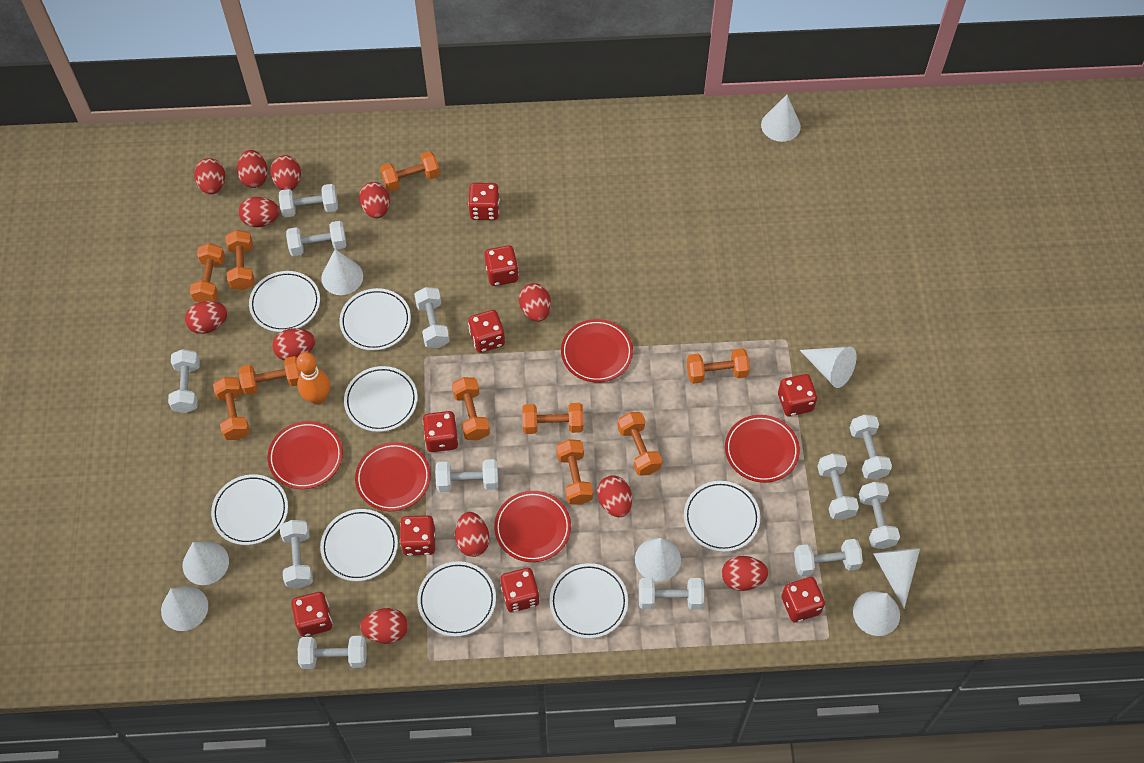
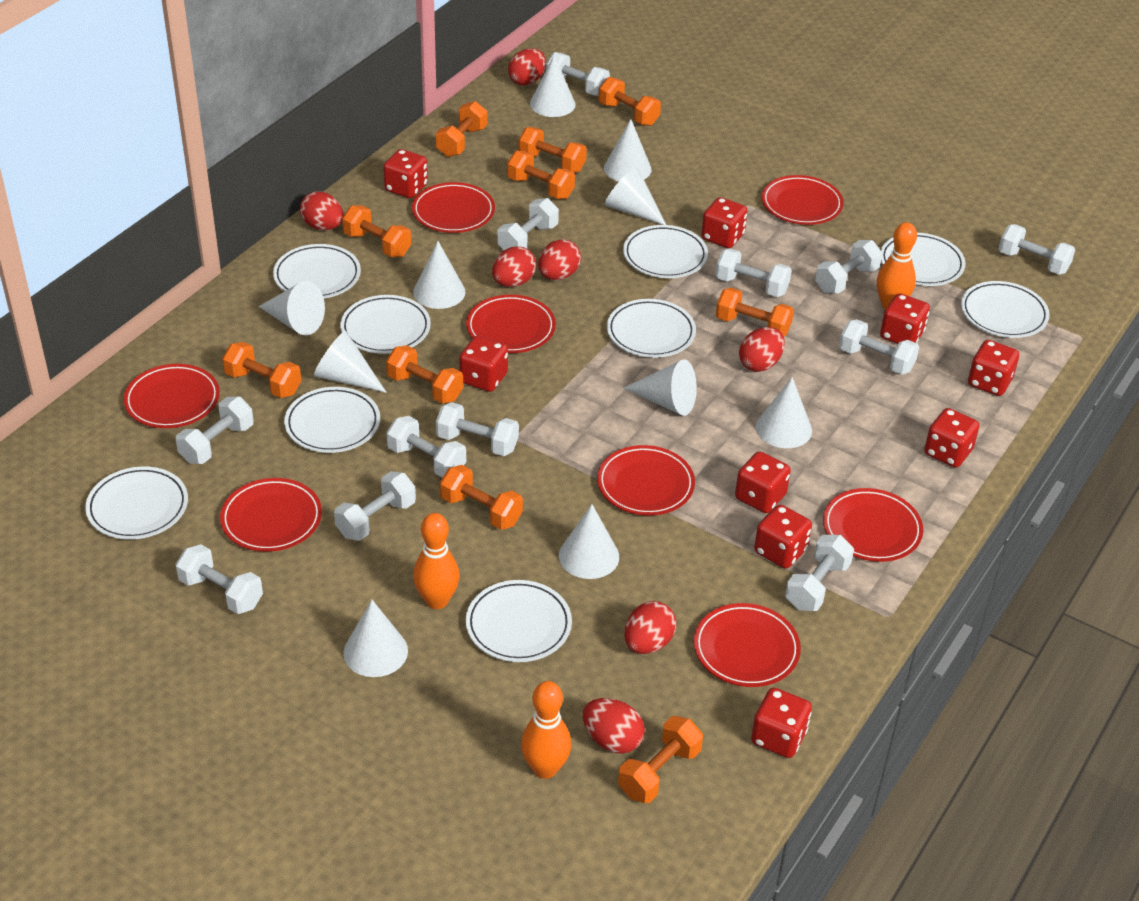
orange bowling pin: [296,352,330,405] = 1 -> [413,513,460,609] [521,681,571,779] [877,222,917,310] = 3
red egg: [185,301,227,334] [194,158,225,194] [237,150,268,188] [238,197,280,227] [270,155,301,190] [272,328,315,360] [359,182,390,218] [360,608,408,644] [455,512,489,557] [519,283,551,322] [597,475,632,517] [722,556,768,591] = 12 -> [300,191,343,230] [492,246,536,287] [508,48,546,85] [538,239,581,280] [583,698,645,754] [625,601,676,654] [739,327,785,372] = 7
red plate: [268,421,343,489] [355,442,431,511] [494,491,571,562] [561,319,633,382] [725,415,800,483] = 5 -> [124,364,220,428] [220,478,322,552] [412,182,495,233] [466,294,556,353] [597,445,695,516] [694,603,801,687] [762,175,844,225] [823,488,923,562] = 8
white cone: [161,586,208,631] [183,542,229,585] [321,249,363,295] [635,538,681,581] [761,95,801,142] [800,347,857,388] [853,591,900,636] [873,548,920,608] = 8 -> [259,281,325,335] [314,331,387,393] [343,600,408,677] [413,241,466,309] [530,56,576,117] [559,504,619,579] [604,119,652,182] [605,167,666,225] [624,359,697,416] [756,377,812,448] = 10
white plate: [211,474,288,545] [249,271,320,332] [320,509,398,581] [340,288,411,350] [344,366,417,432] [417,561,496,637] [550,563,628,639] [684,481,760,552] = 8 -> [85,466,188,540] [273,244,361,298] [284,387,380,453] [340,295,431,354] [466,580,572,662] [607,299,696,358] [623,225,708,278] [881,233,965,286] [961,281,1050,338] = 9

